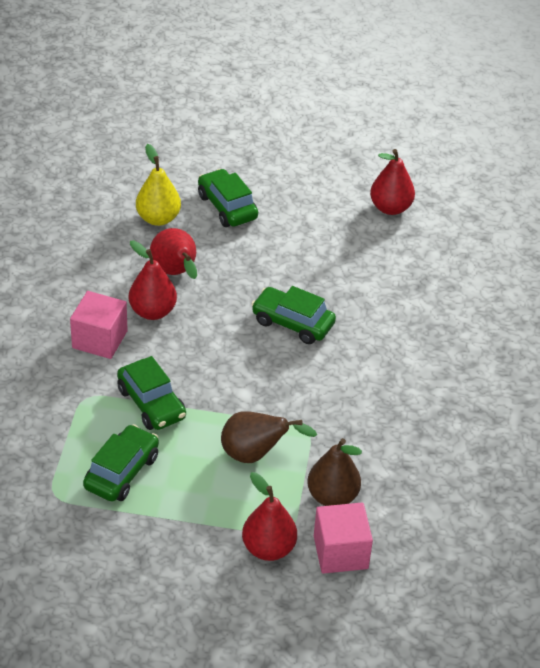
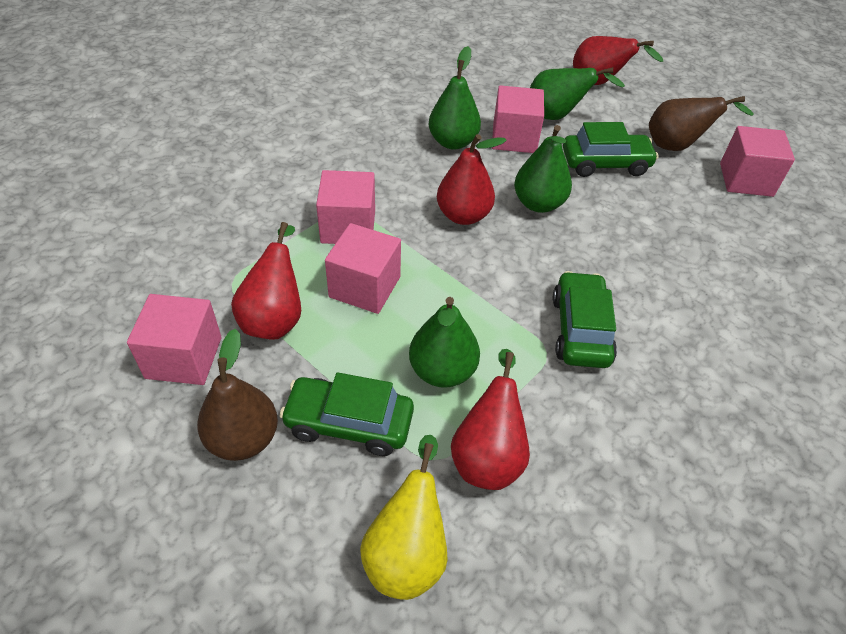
green car: [83,424,159,501] [117,356,186,430] [198,169,258,227] [251,286,336,344] = 4 -> [280,372,414,456] [553,271,617,368] [563,122,659,177] = 3
green pear: none = 0 -> [409,297,480,388] [429,46,481,150] [514,125,572,213] [530,67,625,120] = 4
pink cube: [70,291,128,359] [314,502,373,574] = 2 -> [127,294,221,385] [316,170,375,244] [325,223,401,314] [492,85,544,153] [720,126,795,197] = 5

